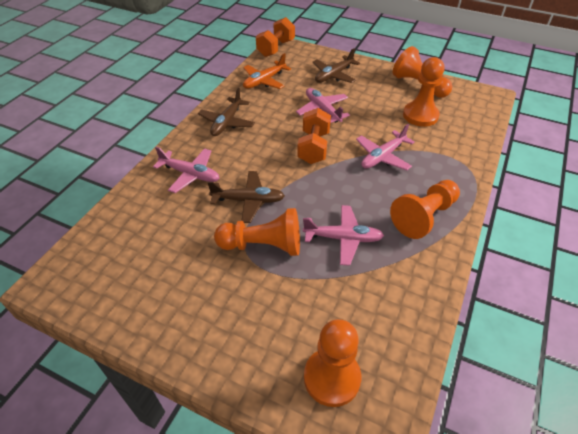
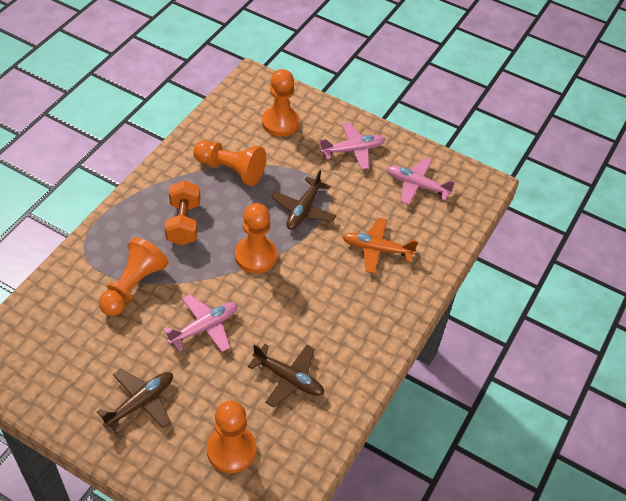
orange dumbbell: [256,17,295,57] [297,108,331,164] = 2 -> [165,180,200,246] = 1
pink plane: [153,147,220,193] [296,88,350,123] [303,205,384,266] [356,124,415,171] = 4 -> [163,294,237,352] [319,122,385,170] [387,158,455,205] = 3

